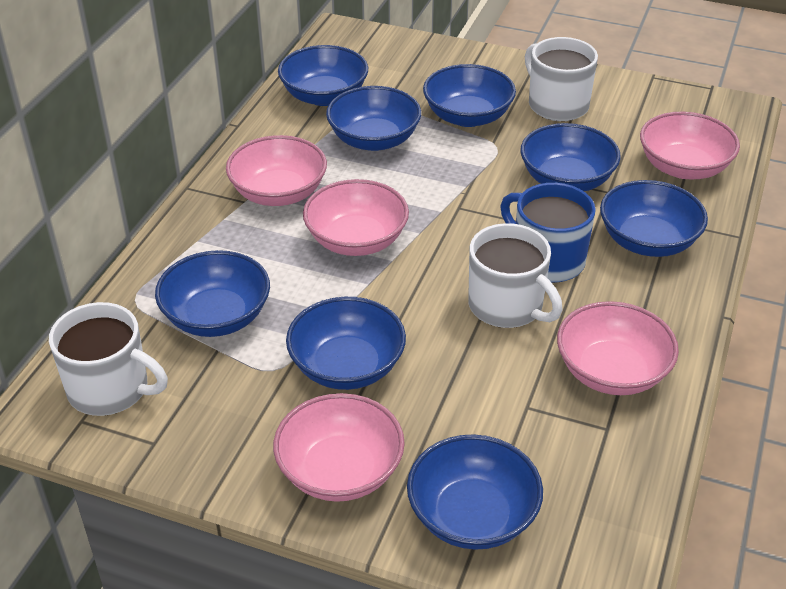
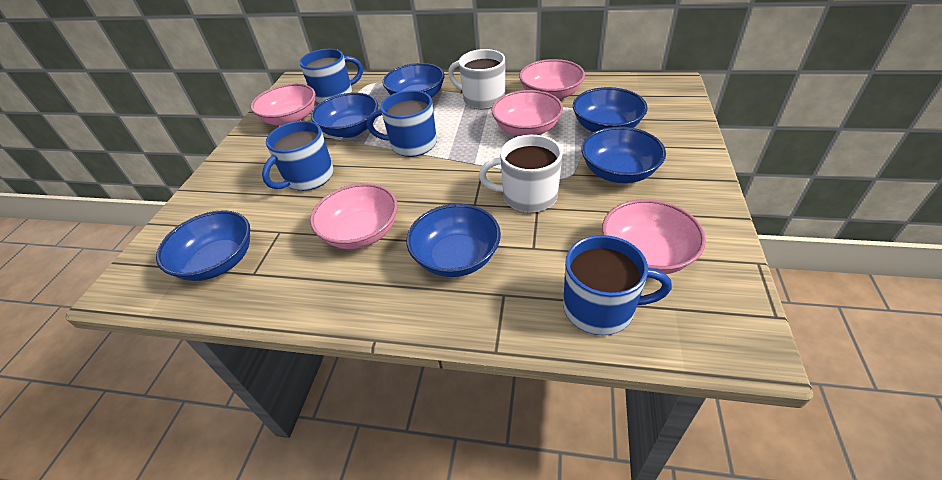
blue bowl: [155,250,270,337] [278,45,368,106] [286,297,406,390] [326,86,421,151] [407,434,543,550] [423,64,516,127] [520,123,621,191] [600,180,708,257] = 8 -> [156,210,250,281] [311,93,378,138] [383,63,445,97] [406,204,501,277] [573,87,648,132] [581,127,666,183] = 6
blue mug: [500,183,596,283] = 1 -> [262,121,334,191] [299,49,363,103] [367,90,437,157] [563,235,672,335] = 4
white mug: [49,302,168,416] [468,223,563,328] [525,37,598,121] = 3 -> [448,49,505,109] [479,135,562,213] = 2

